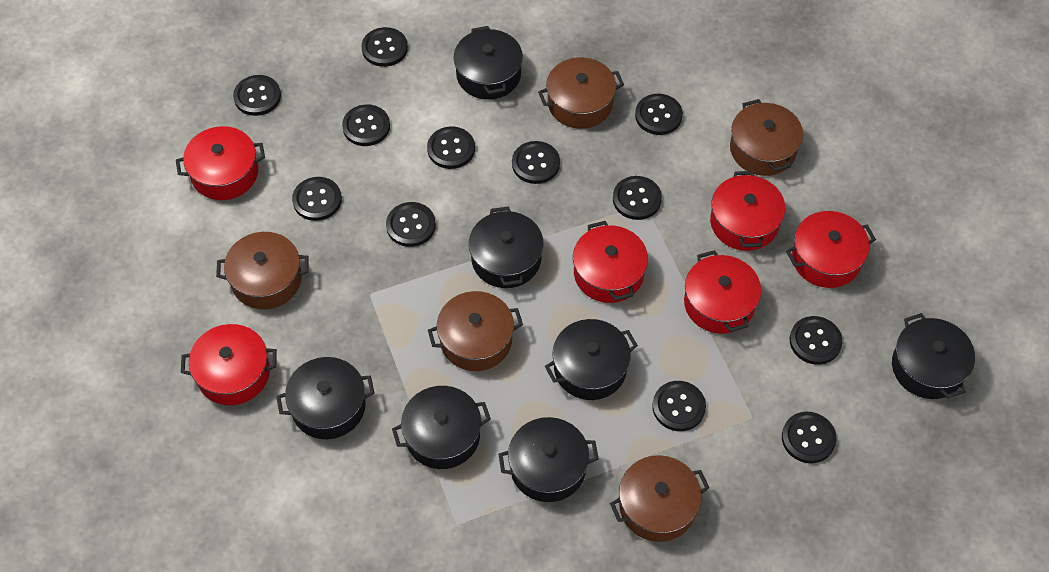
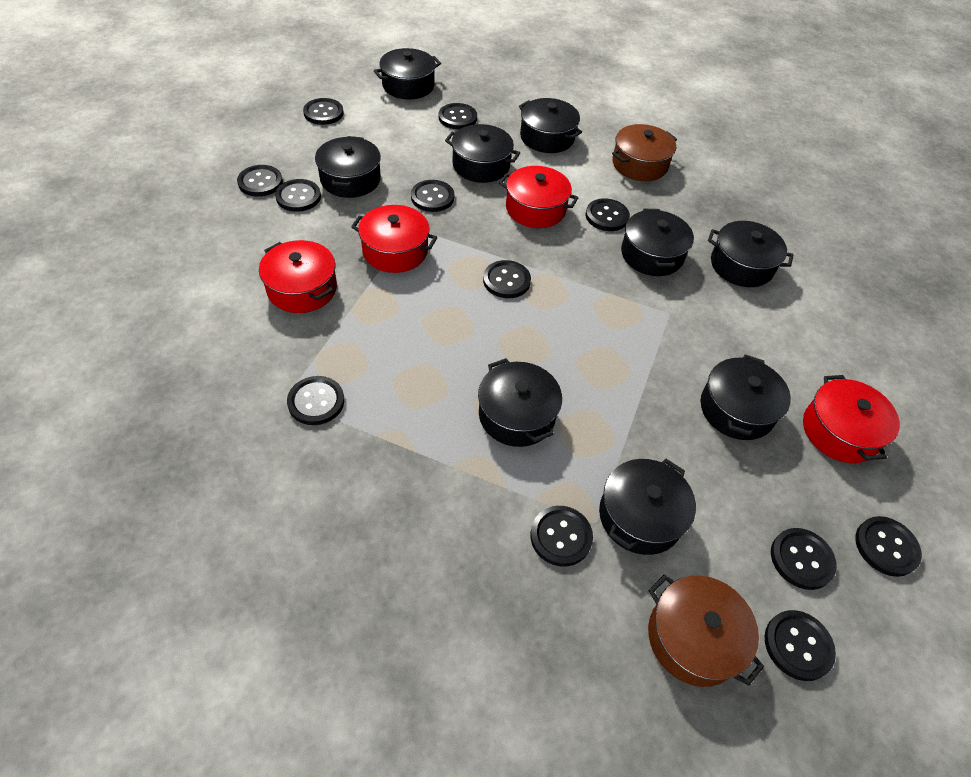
black pot: [276,357,374,439] [392,386,491,469] [453,26,523,100] [469,206,544,288] [499,417,599,502] [545,319,638,400] [892,313,975,399] = 7 -> [315,136,381,198] [374,48,441,99] [445,124,520,183] [478,358,562,447] [519,98,582,153] [599,459,696,555] [621,209,694,276] [701,354,791,440] [708,221,794,287] = 9
brown pot: [216,232,309,309] [428,291,523,371] [538,57,624,129] [610,455,709,542] [730,99,803,176] = 5 -> [612,124,677,181] [648,574,764,687] = 2
red pot: [176,126,265,200] [181,324,277,405] [573,221,648,303] [684,250,761,334] [710,171,785,251] [786,211,876,288] = 6 -> [259,240,337,313] [351,205,437,273] [499,166,578,228] [803,375,900,463] = 4

